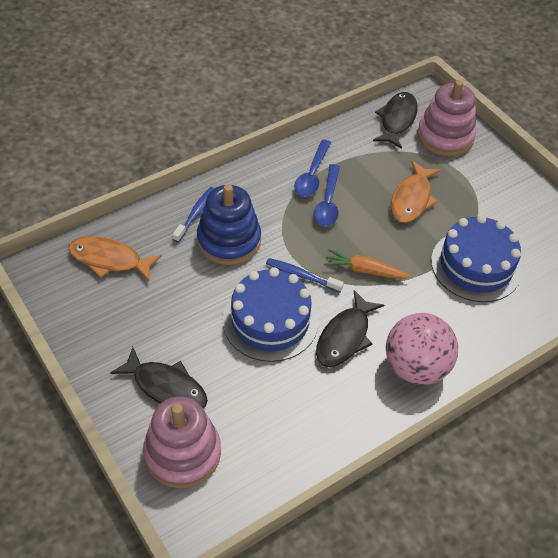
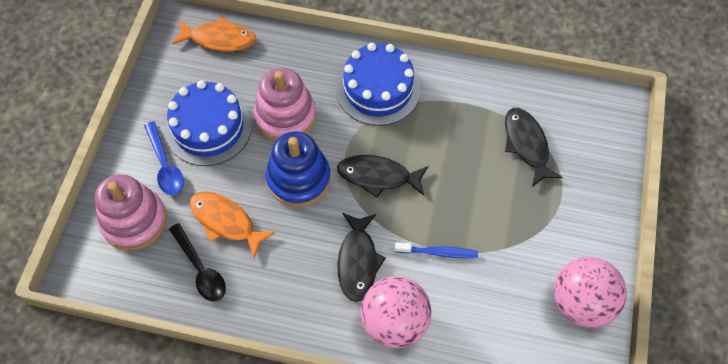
black spoon: none = 0 -> [169,223,226,301] = 1
blue spoon: [294,140,331,197] [314,164,340,226] = 2 -> [144,121,184,195] = 1
blue toothbrush: [173,187,215,242] [266,258,344,292] = 2 -> [395,242,478,258] = 1
orange carrot: [324,249,411,279] = 1 -> none = 0
pink ball: [386,313,458,385] = 1 -> [360,276,432,348] [554,257,627,328] = 2

